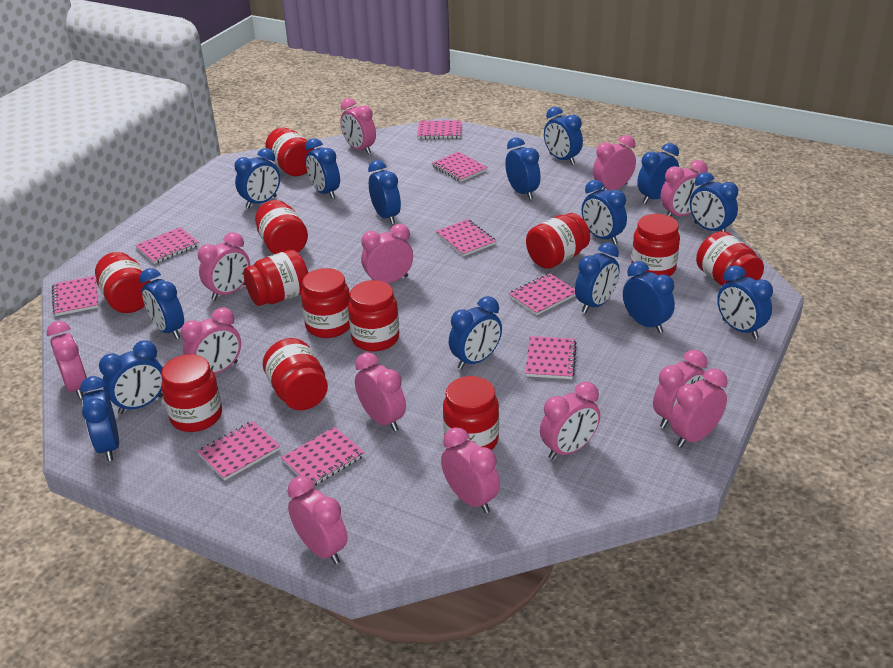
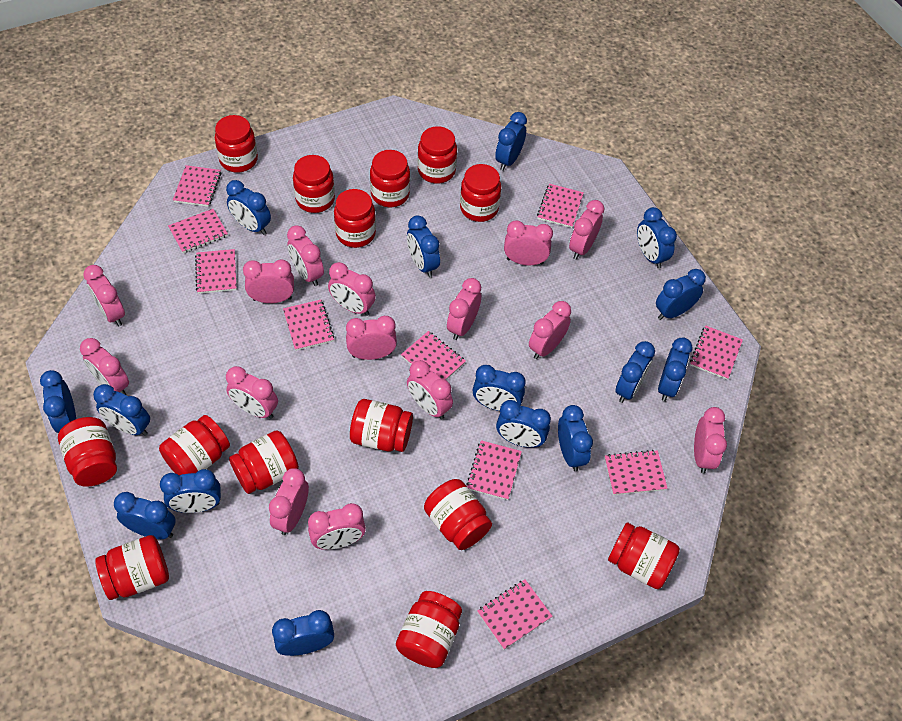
pink clock: [47,321,87,399] [181,307,241,374] [198,232,250,300] [288,476,348,564] [340,98,376,154] [355,352,406,431] [361,224,413,283] [441,427,500,513] [540,382,600,460] [593,135,636,190] [653,350,707,428] [660,160,708,217] [670,369,728,448] = 13 -> [80,338,129,395] [83,265,125,326] [226,366,278,419] [243,260,294,303] [269,468,309,535] [287,225,324,286] [308,503,366,550] [328,262,376,316] [346,316,397,360] [407,360,453,419] [447,278,481,340] [504,221,553,265] [529,301,571,359] [569,200,605,260] [694,407,727,474] = 15
pink notebook: [52,276,99,316] [135,227,199,264] [197,421,280,481] [281,427,365,486] [417,120,461,139] [432,152,488,182] [436,219,496,256] [509,273,576,315] [525,336,577,379] = 9 -> [168,209,228,253] [173,165,221,207] [195,249,237,294] [283,300,334,351] [401,331,466,380] [466,440,522,500] [477,580,552,649] [537,184,584,228] [605,450,668,495] [690,325,743,380] = 10
red jar: [95,252,151,313] [161,354,222,432] [243,250,308,306] [255,200,308,254] [263,338,328,410] [265,128,314,176] [301,268,350,338] [348,280,399,352] [443,376,499,450] [526,213,590,269] [631,214,680,276] [696,231,764,286] = 12 -> [58,417,117,487] [95,535,169,600] [159,415,230,475] [215,115,258,173] [229,430,299,494] [293,155,335,213] [334,189,376,248] [350,399,413,452] [370,150,410,207] [396,591,462,668] [418,126,457,183] [424,479,492,550] [460,164,501,222] [608,523,680,589] = 14

